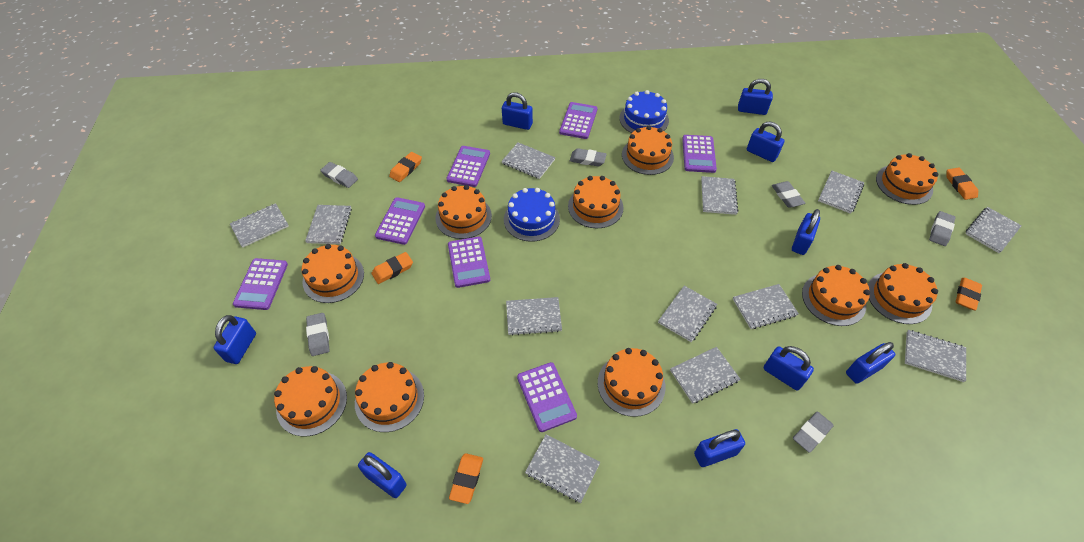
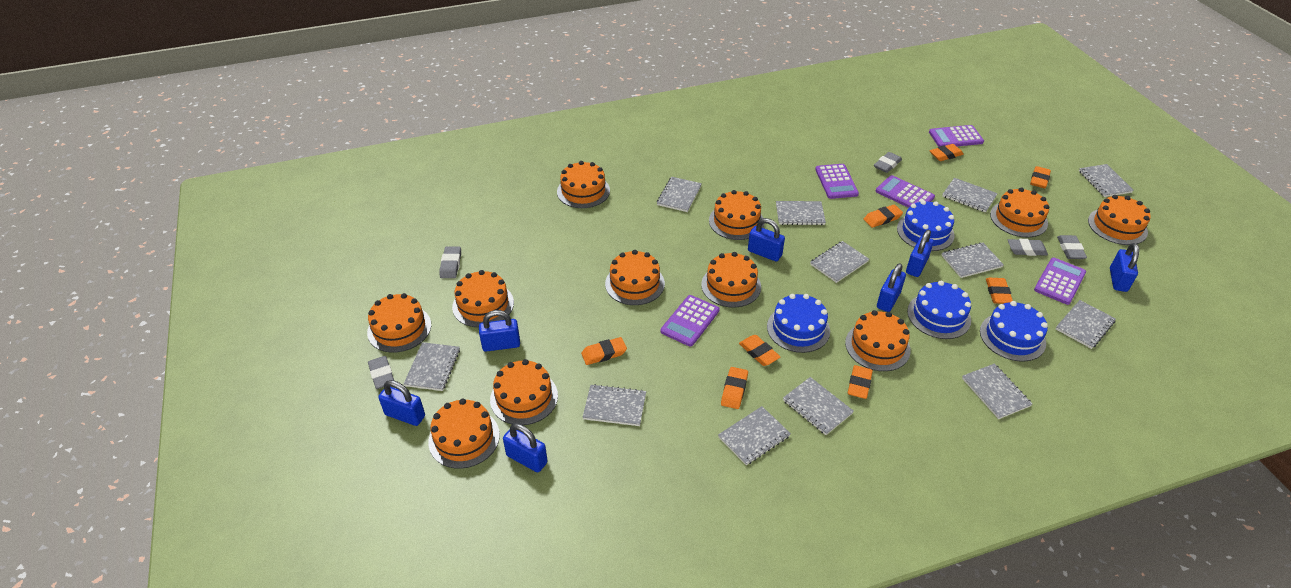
blue cake: [504,188,560,242] [619,90,669,133] = 2 -> [767,294,830,353] [897,200,955,251] [907,281,971,339] [980,301,1048,361] = 4
blue padlock: [213,315,256,364] [358,452,407,498] [502,92,533,130] [694,429,745,467] [738,79,773,115] [747,122,785,162] [764,346,814,391] [792,209,820,255] [846,342,895,384] = 9 -> [378,380,425,426] [479,310,520,352] [503,423,548,472] [748,218,785,261] [877,263,906,312] [906,230,934,277] [1110,243,1139,292] = 7
grey eraser: [306,313,330,356] [320,162,358,188] [570,148,607,166] [772,181,805,208] [793,412,834,453] [929,211,955,246] = 6 -> [368,356,394,389] [439,246,461,278] [874,152,902,173] [1008,239,1048,256] [1057,235,1087,259] = 5
orange cake: [274,366,347,436] [302,244,364,303] [355,362,424,432] [435,185,492,239] [568,176,624,228] [598,348,666,417] [622,126,674,175] [802,265,870,326] [868,263,938,324] [876,153,938,205] = 10 -> [367,293,431,353] [428,398,500,469] [452,270,514,327] [490,359,558,425] [557,161,610,208] [605,250,665,305] [701,252,761,307] [709,190,764,240] [845,310,911,371] [990,187,1049,237] [1088,195,1151,245] = 11
orange eraser: [372,252,413,284] [389,152,422,182] [449,453,483,504] [946,168,978,200] [956,278,982,310] = 5 -> [581,337,627,365] [721,367,748,409] [739,335,780,366] [848,365,873,399] [864,204,903,228] [930,144,964,161] [986,278,1013,304] [1030,166,1051,188] = 8
purple calculator: [233,258,288,310] [375,197,425,245] [446,146,490,187] [448,236,490,288] [517,362,577,432] [559,102,598,139] [682,135,717,173] = 7 -> [660,295,719,347] [815,164,859,199] [876,175,935,208] [929,125,984,147] [1034,258,1086,305] = 5

